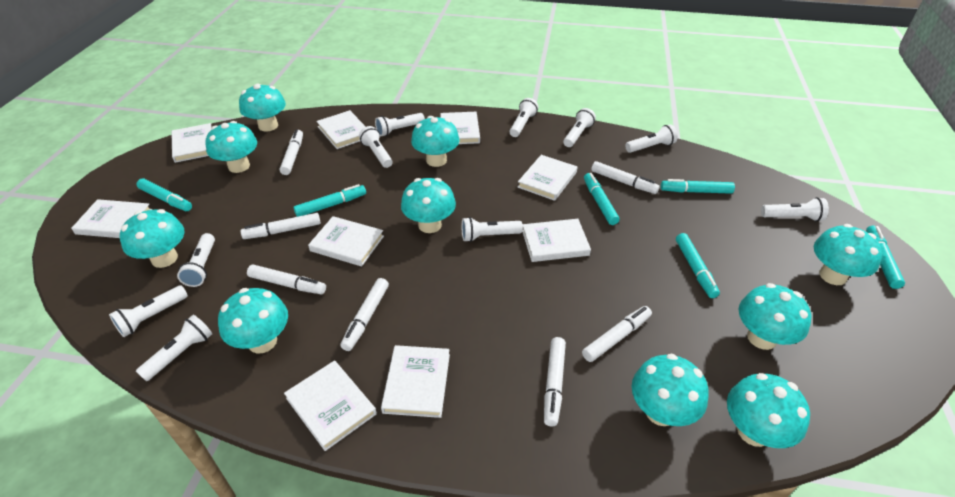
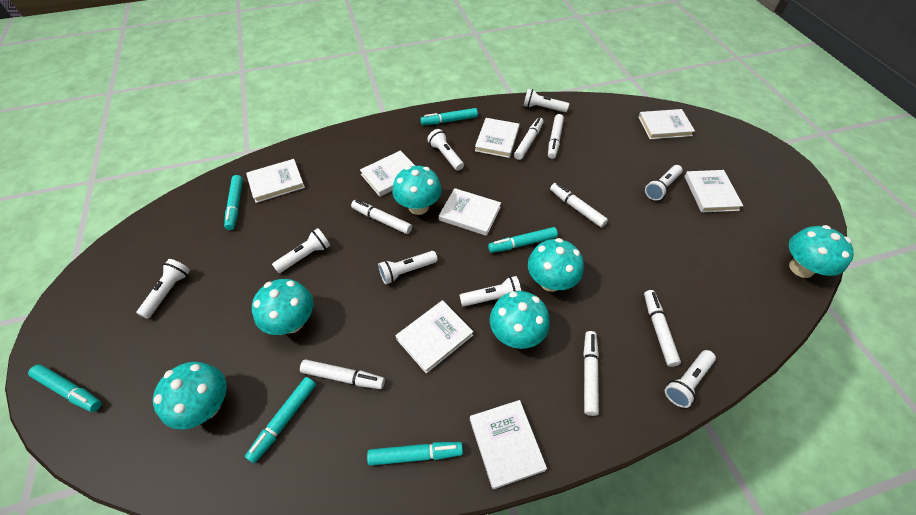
turquoise mushroom: [120,209,184,268] [205,121,257,173] [218,288,288,354] [239,84,286,132] [401,178,456,233] [411,116,459,167] [632,354,709,426] [727,373,810,448] [739,283,812,350] [814,224,883,285] = 10 -> [153,362,227,430] [252,279,313,335] [393,166,442,215] [490,291,550,349] [528,238,584,292] [789,225,854,278] = 6
white book: [71,199,152,238] [171,123,212,163] [284,361,377,451] [308,216,384,266] [316,110,366,149] [381,345,450,418] [440,112,480,144] [518,155,577,201] [522,219,591,262] = 9 -> [246,159,305,203] [360,150,415,197] [395,300,474,374] [439,188,501,236] [470,400,547,490] [475,118,520,158] [638,109,695,139] [684,170,743,213] = 8
white flashlight: [109,285,188,337] [136,315,212,381] [177,233,215,287] [359,126,393,168] [375,113,425,136] [462,217,523,242] [509,98,538,137] [563,108,596,147] [625,124,678,153] [761,197,829,222] = 10 -> [137,259,190,319] [272,228,330,273] [378,251,438,284] [427,129,464,171] [460,276,521,307] [523,89,569,112] [645,165,683,201] [665,350,716,408] = 8

